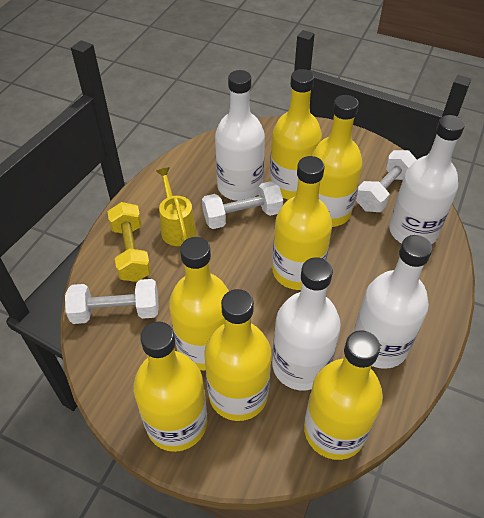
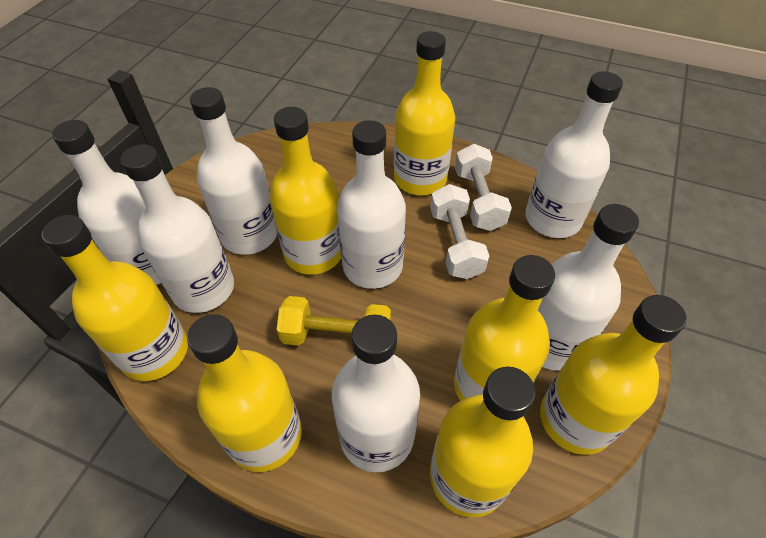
white bottle: [215,70,265,201] [272,257,341,390] [354,235,432,369] [389,115,465,245] = 4 -> [52,120,161,285] [121,145,234,313] [190,87,277,255] [332,315,420,472] [337,120,406,289] [525,71,623,238] [538,204,639,371] = 7
white dumbbell: [65,279,159,324] [202,181,283,229] [356,150,417,212] = 3 -> [430,184,489,279] [455,144,512,231] = 2
yellow watering can: [156,167,197,246] = 1 -> none = 0

